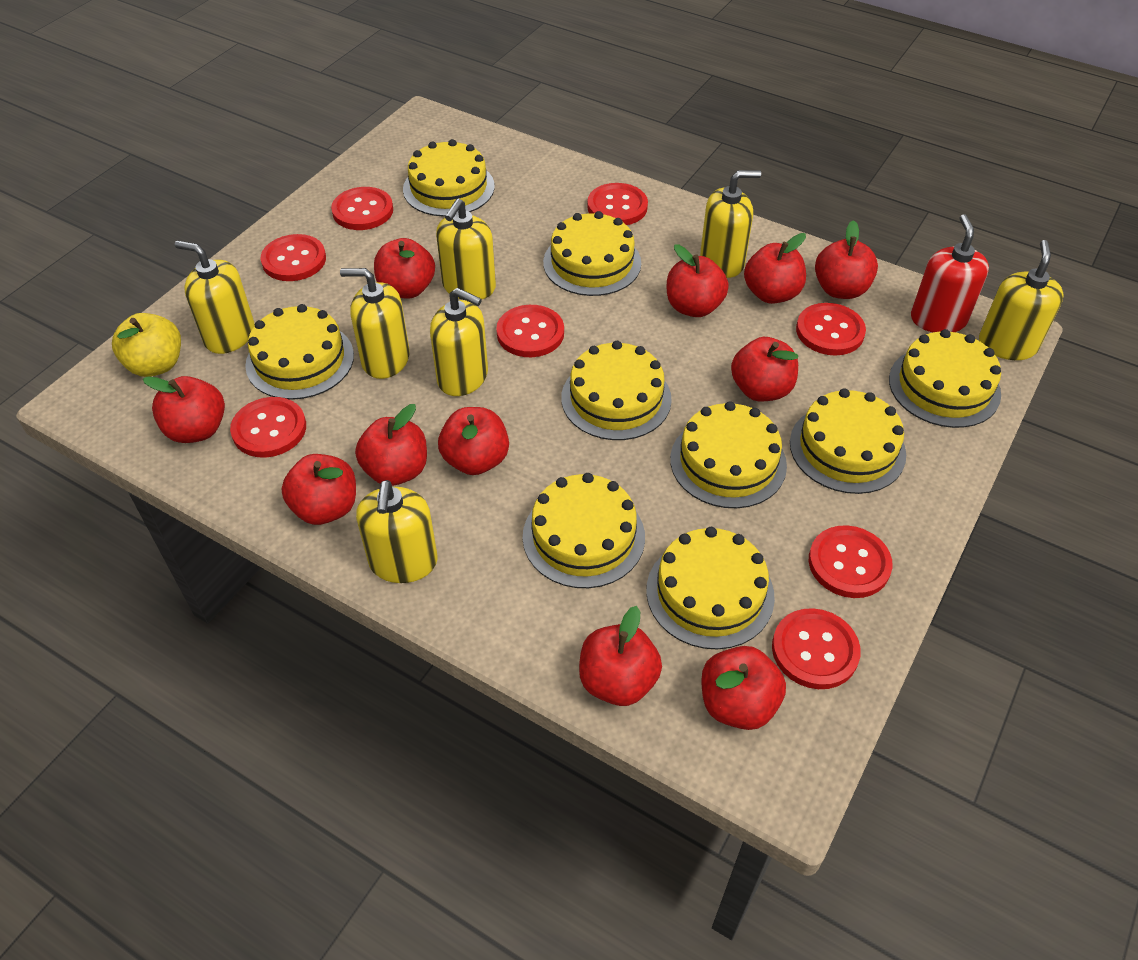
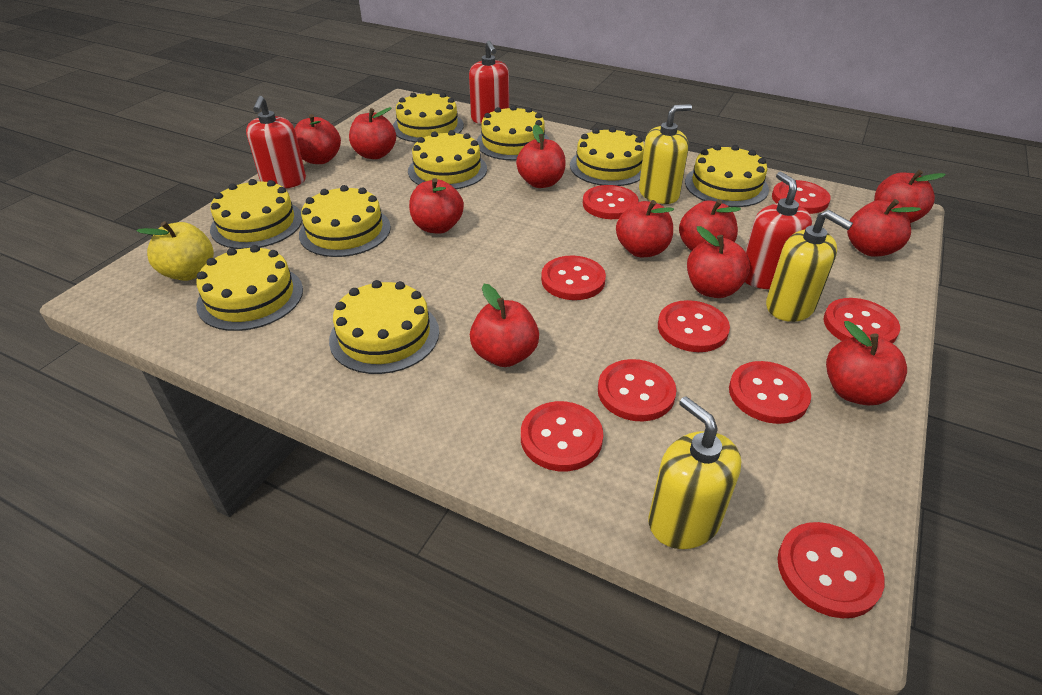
red button: [230,397,306,458] [261,234,326,281] [331,187,393,230] [496,305,564,357] [587,183,648,225] [772,608,861,689] [796,303,866,355] [809,525,892,598] = 8 -> [521,401,603,471] [541,255,606,300] [583,185,639,219] [598,359,676,421] [658,300,730,352] [729,361,811,424] [772,180,831,214] [777,522,885,618] [823,298,900,344] = 9
red soap dispenser: [911,214,989,332] = 1 -> [246,96,306,189] [469,41,509,124] [745,172,812,289] = 3
yellow soap dispenser: [175,241,255,354] [340,268,410,379] [356,480,438,583] [430,288,488,396] [436,198,496,300] [700,170,761,278] [979,240,1064,360] = 7 -> [639,104,692,204] [648,396,741,549] [766,210,853,322] = 3

